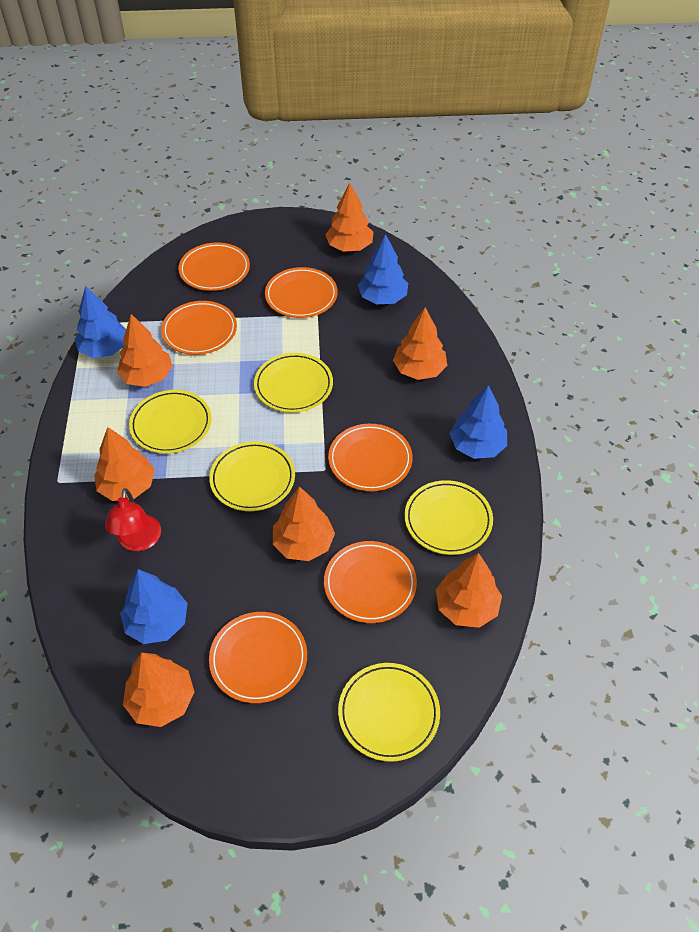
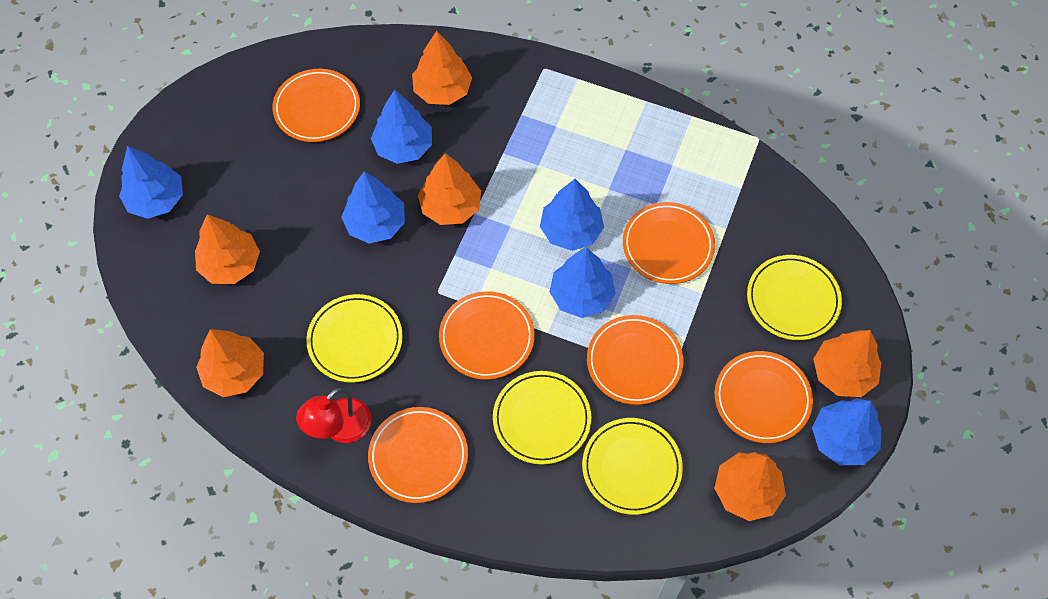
blue tree: [75,286,126,358] [120,569,188,644] [358,234,408,304] [450,385,507,459] = 4 -> [119,146,183,219] [341,171,405,244] [371,90,432,164] [540,179,604,251] [549,247,616,318] [812,399,881,465] = 6
orange tree: [94,427,155,501] [117,314,173,387] [123,653,194,727] [273,486,335,561] [325,183,373,252] [393,307,447,380] [436,553,502,628] = 7 -> [195,214,260,284] [196,329,264,397] [412,31,472,105] [418,153,481,225] [714,452,786,521] [813,330,881,397] = 6
yellow plate: [129,390,212,454] [209,441,295,511] [254,353,333,413] [338,663,440,762] [404,480,493,555] = 5 -> [306,294,403,383] [493,371,591,465] [582,418,683,515] [747,255,842,340] = 4

